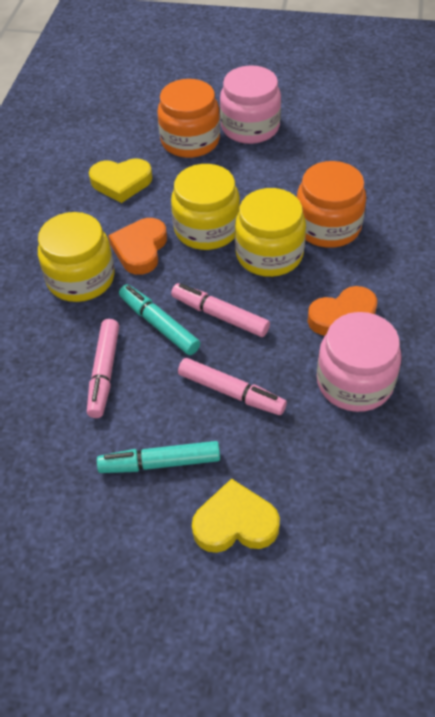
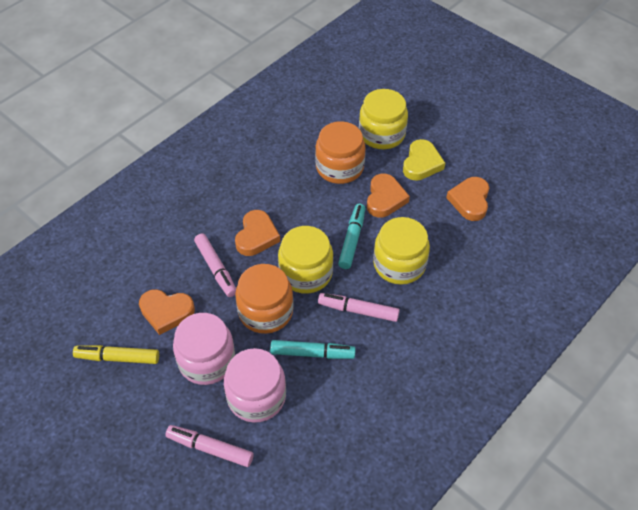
orange heart: [108,218,167,275] [307,286,377,336] = 2 -> [139,289,195,335] [235,210,280,256] [367,174,410,218] [446,177,489,221] = 4
yellow heart: [89,158,152,203] [192,478,280,553] = 2 -> [403,139,445,181] = 1
yellow marker: none = 0 -> [73,345,159,364] = 1

